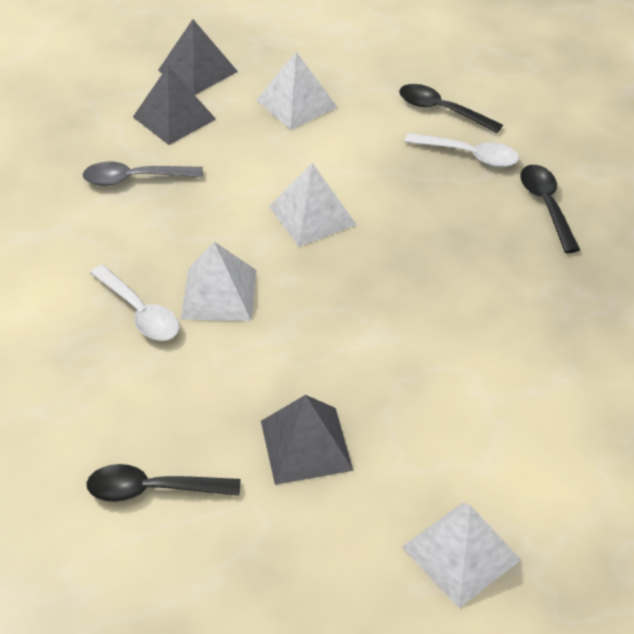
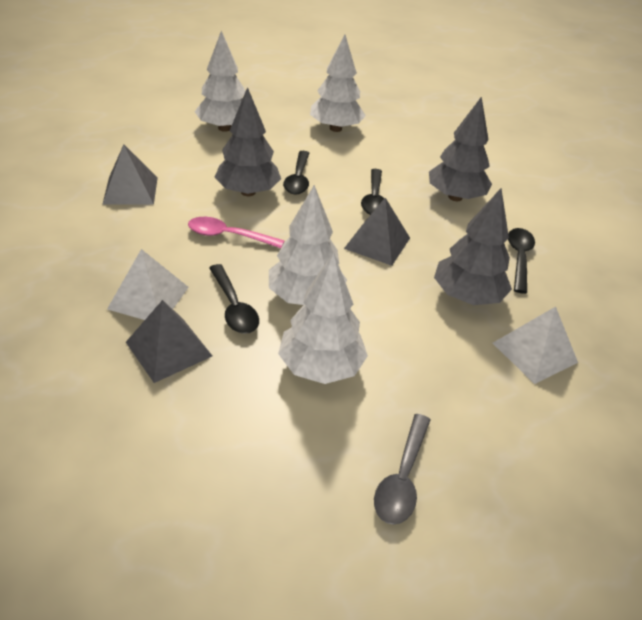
black spoon: [87,464,241,502] [399,84,503,133] [520,165,580,253] = 3 -> [209,264,259,334] [283,151,309,194] [361,169,384,215] [508,228,535,294] = 4
grey tree: none = 0 -> [215,87,281,196] [429,97,492,201] [434,188,512,305] = 3
pink spoon: none = 0 -> [188,217,285,248] = 1
white pyramid: [181,242,256,321] [257,52,338,130] [269,163,357,247] [402,502,521,608] = 4 -> [107,249,189,320] [493,306,578,384] = 2
white spoon: [90,265,179,341] [404,133,519,167] = 2 -> none = 0
white tree: none = 0 -> [194,31,246,132] [269,185,347,305] [278,252,368,384] [310,34,366,132] = 4

